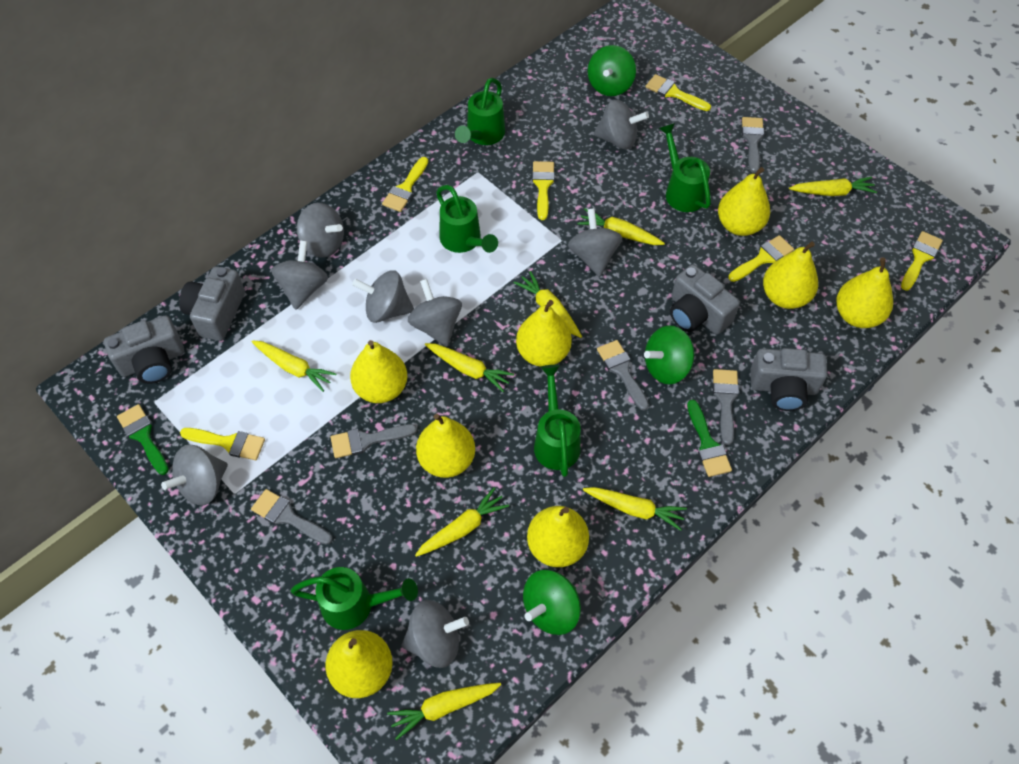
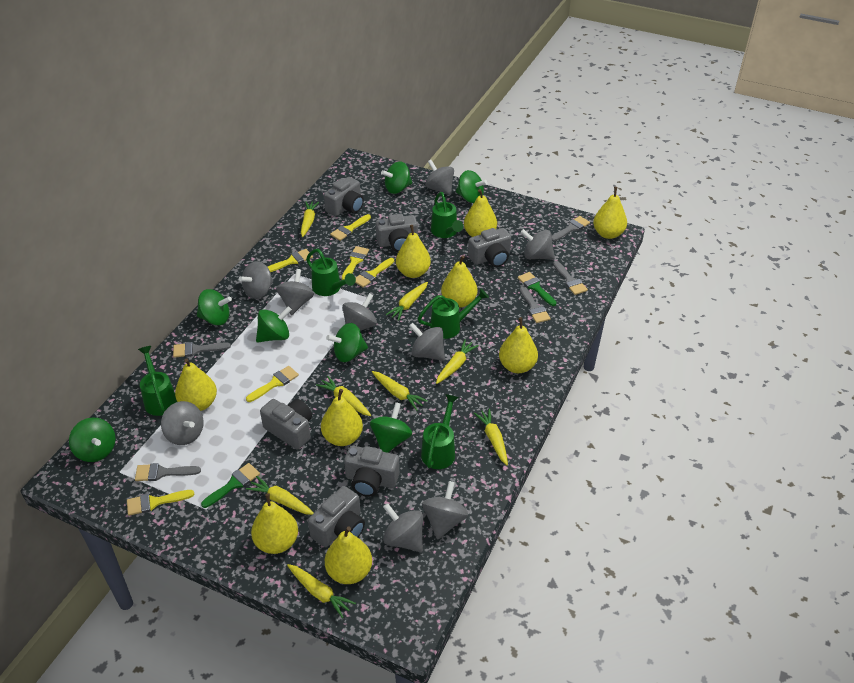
green spinning top: [523,570,581,635] [588,45,636,96] [644,325,694,384] = 3 -> [69,418,115,462] [197,289,232,325] [256,306,292,342] [326,323,368,362] [370,402,412,453] [381,161,412,194] [456,170,487,203] = 7
grey camera: [104,315,184,384] [179,266,245,341] [670,264,740,335] [750,348,827,411] = 4 -> [260,399,312,449] [308,486,365,547] [324,177,364,216] [344,445,400,497] [376,214,418,252] [468,228,511,267] = 6
grey spinning top: [161,445,228,505] [271,240,328,310] [297,203,344,258] [352,270,414,323] [401,600,469,668] [408,279,462,347] [568,208,623,277] [594,99,649,149] = 8 -> [161,401,204,445] [239,261,273,299] [276,269,314,315] [342,293,377,331] [383,503,423,552] [409,323,445,361] [422,481,468,540] [425,160,454,196] [520,229,555,260] = 9
yellow pear: [326,630,393,698] [350,340,407,403] [416,414,475,478] [516,300,572,367] [527,506,589,567] [718,167,770,236] [763,241,818,309] [836,257,893,328] = 8 -> [175,358,217,411] [251,493,298,554] [321,389,363,446] [325,526,372,584] [396,225,431,278] [441,255,477,308] [464,189,497,237] [499,317,538,373] [593,187,627,239] = 9

